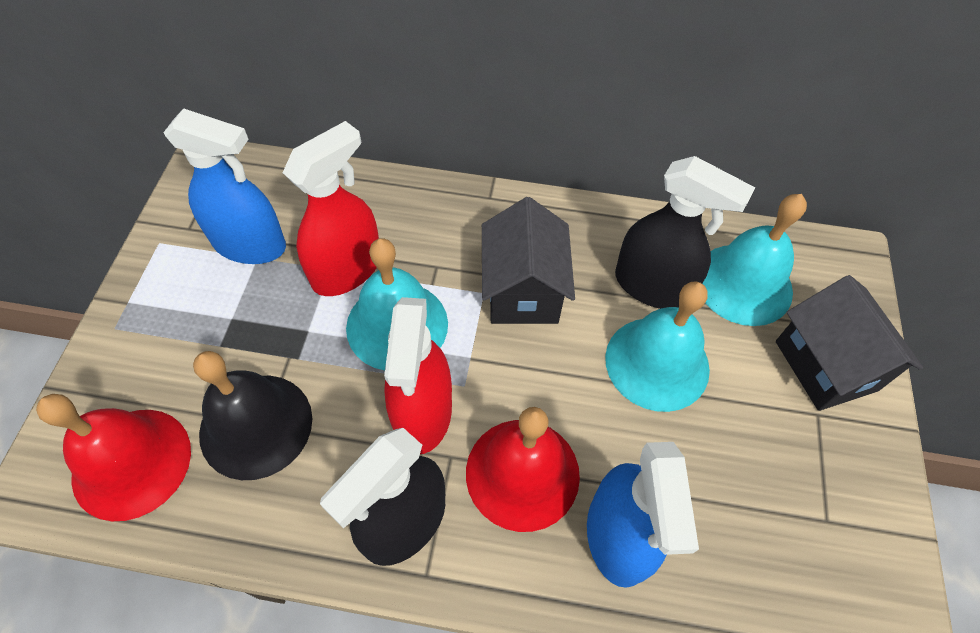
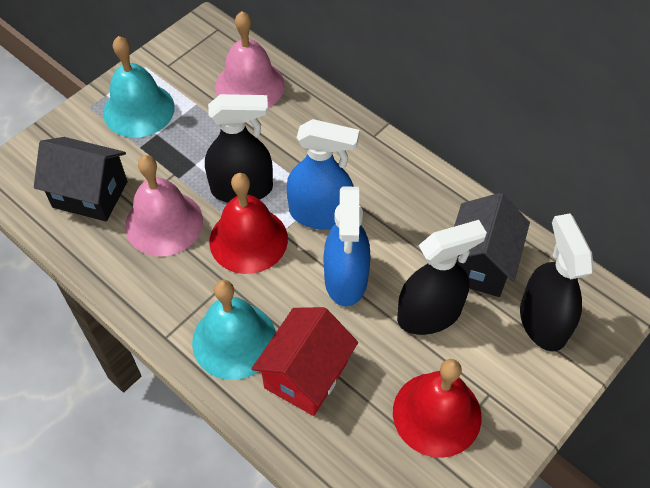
black bell: [193,351,312,480] = 1 -> none = 0
black spray bottle: [320,428,445,566] [615,156,755,309] = 2 -> [205,94,273,203] [397,220,487,335] [520,213,593,351] = 3
pink bell: none = 0 -> [125,155,203,256] [215,11,285,108] = 2
red house: none = 0 -> [252,307,358,416] = 1
red spray bottle: [283,121,379,296] [384,297,452,454] = 2 -> none = 0
turquoise bell: [346,238,448,371] [605,282,710,412] [702,194,807,326] = 3 -> [103,36,175,138] [192,280,276,380] = 2

